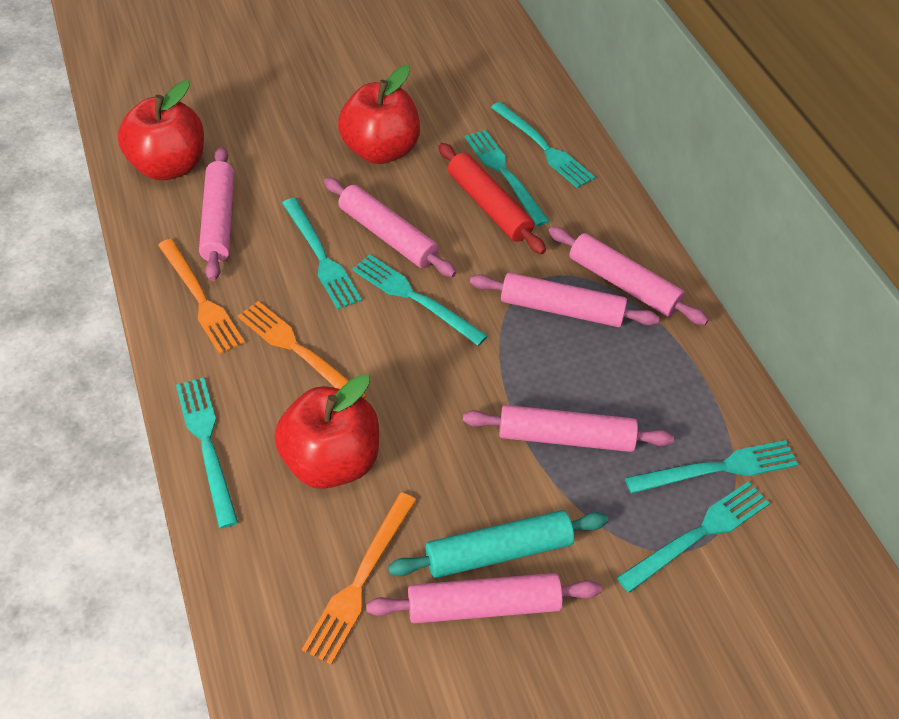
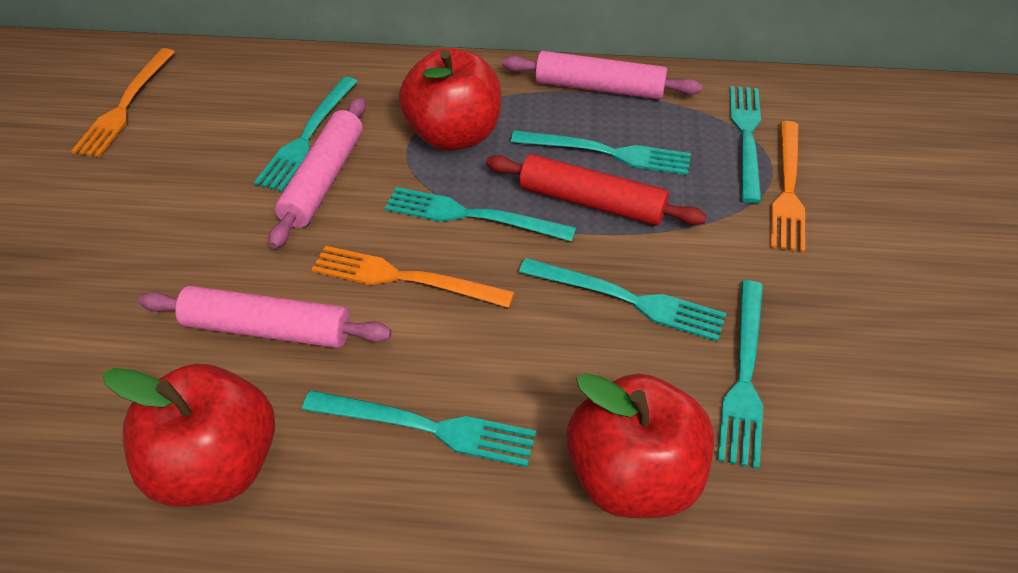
pink rolling pin: [199,147,234,281] [324,178,456,277] [366,573,602,623] [463,405,674,452] [470,272,660,327] [549,227,709,325] = 6 -> [138,286,392,348] [269,97,366,248] [502,51,702,99] = 3
turquoise rolling pin: [388,510,608,578] = 1 -> none = 0

